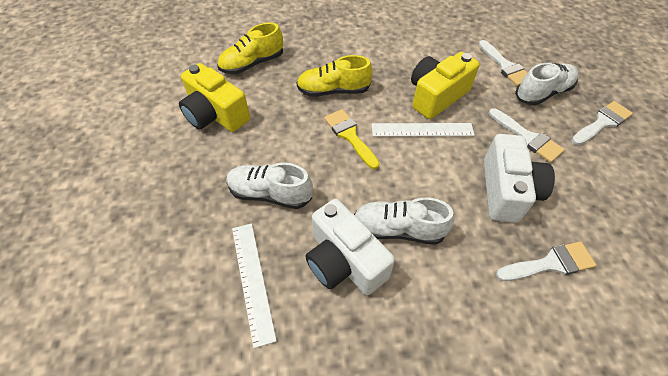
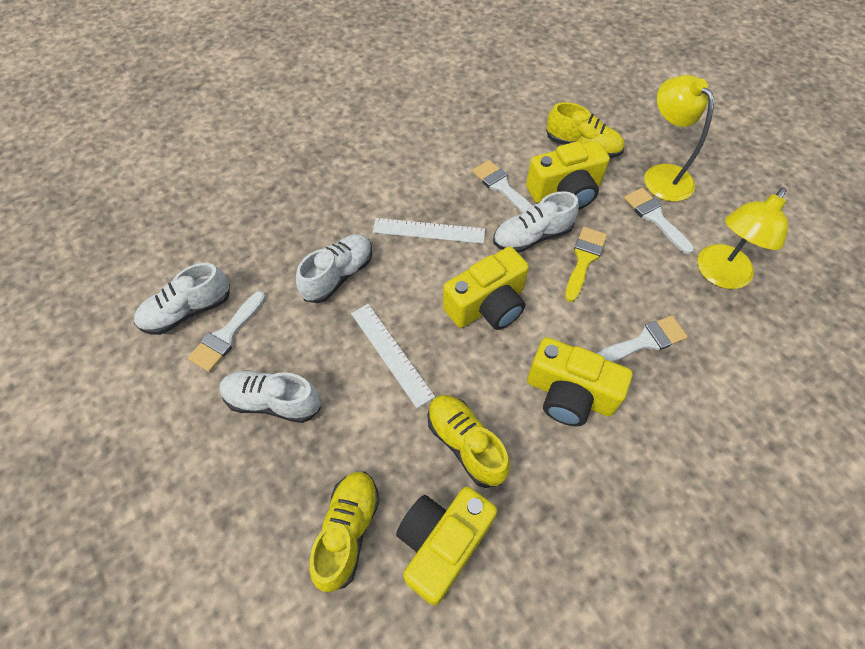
white camera: [305,199,395,295] [484,134,555,223] = 2 -> none = 0
white shoe: [226,163,313,209] [354,197,454,245] [515,63,578,105] = 3 -> [134,263,230,335] [219,370,321,423] [296,234,372,303] [493,191,579,253] = 4
yellow camera: [179,63,250,132] [411,52,480,119] = 2 -> [396,487,497,606] [443,247,529,330] [526,141,610,210] [527,337,633,426] = 4
yellow lamp: none = 0 -> [644,75,714,202] [698,187,789,289] = 2
yellow shoe: [218,23,283,74] [296,55,373,97] = 2 -> [309,472,380,592] [428,395,510,488] [546,102,624,158] = 3

